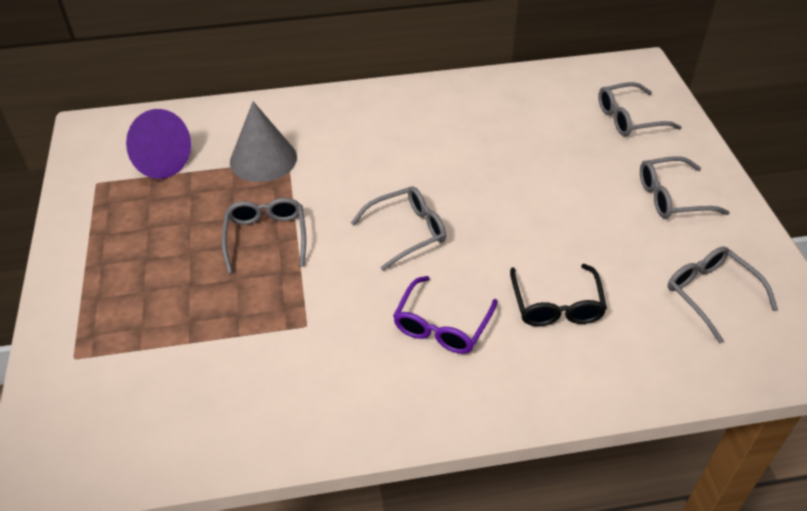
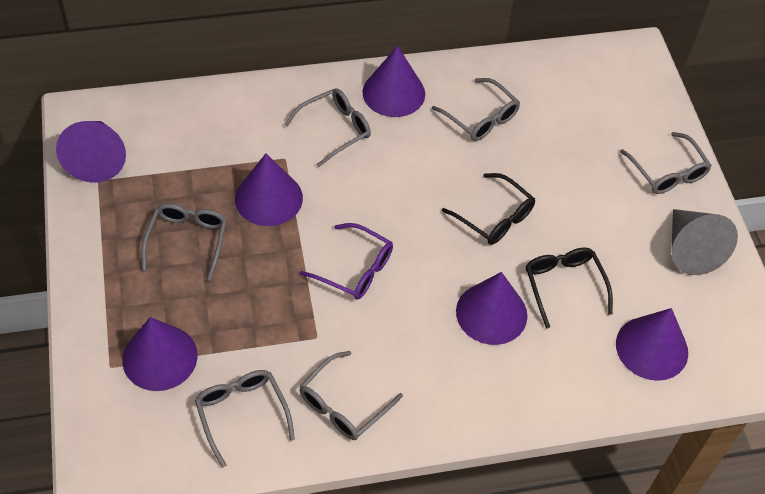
black glasses: [510,264,607,326] = 1 -> [442,173,535,245] [526,247,613,329] = 2
grey glasses: [222,198,306,274] [351,186,446,271] [598,82,681,136] [640,156,730,219] [668,246,778,343] = 5 -> [141,203,227,281] [195,370,295,468] [284,89,371,167] [299,351,403,440] [432,78,520,141] [620,132,712,194] = 6
purple cone: [126,109,191,179] = 1 -> [56,121,126,183] [122,317,198,391] [235,153,303,226] [362,46,425,117] [456,272,527,345] [616,308,688,381] = 6

